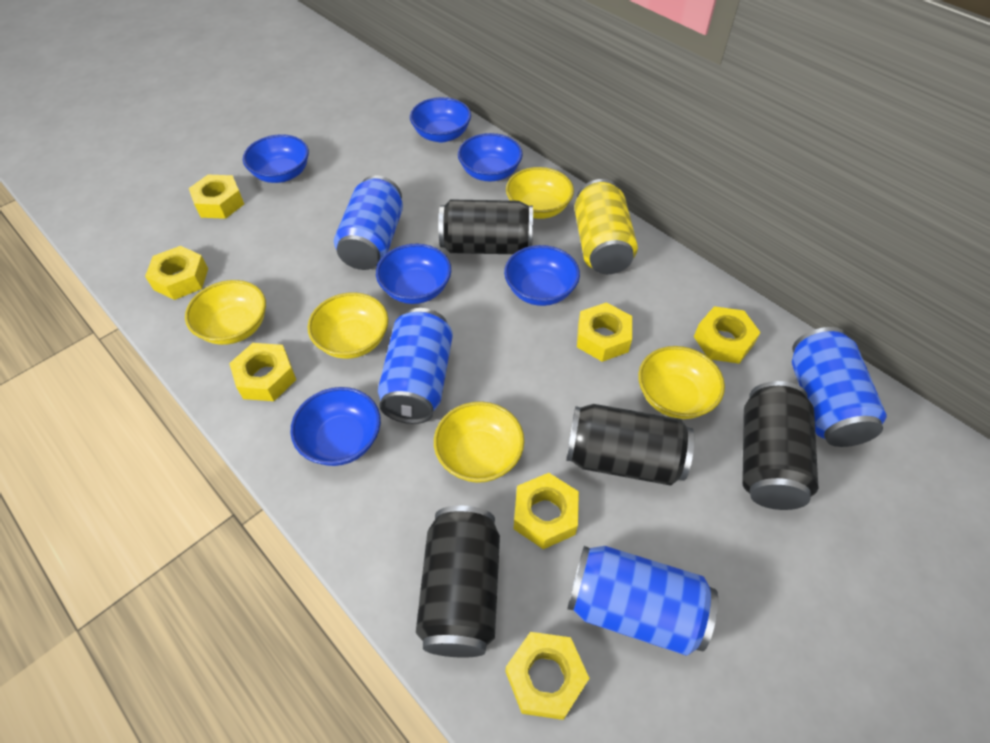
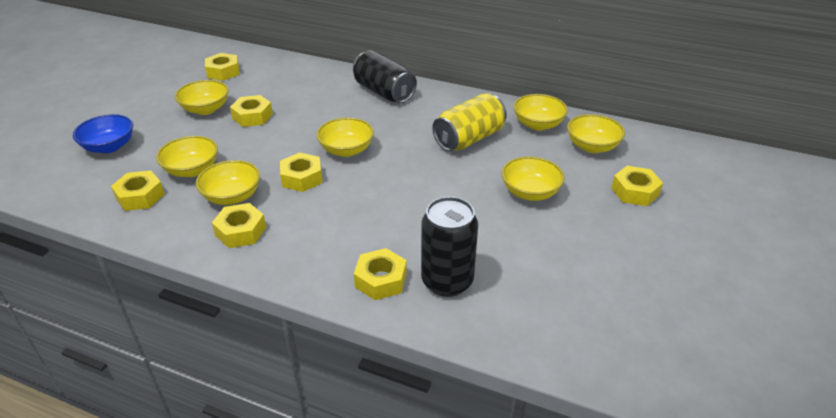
black can: [416,505,500,658] [438,199,533,254] [566,404,694,486] [742,381,818,510] = 4 -> [353,50,417,103] [421,197,478,297] = 2
blue bowl: [243,134,309,183] [290,387,381,466] [376,244,451,304] [410,97,471,143] [458,133,523,181] [504,245,580,306] = 6 -> [73,114,133,153] = 1
blue can: [334,175,403,270] [378,308,453,424] [567,546,718,656] [792,327,887,447] = 4 -> none = 0
yellow bowl: [185,280,266,345] [308,292,388,359] [434,401,524,483] [506,167,574,219] [638,346,725,419] = 5 -> [156,136,218,177] [175,80,229,115] [196,160,260,205] [316,117,374,157] [501,156,565,201] [513,94,568,130] [567,114,625,153] = 7

